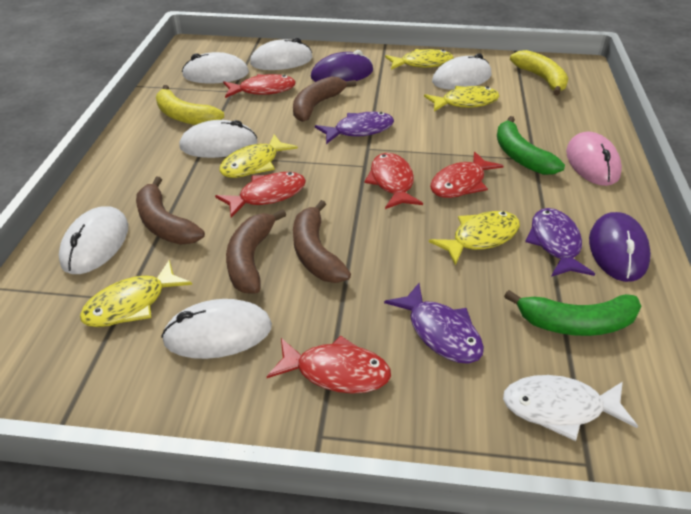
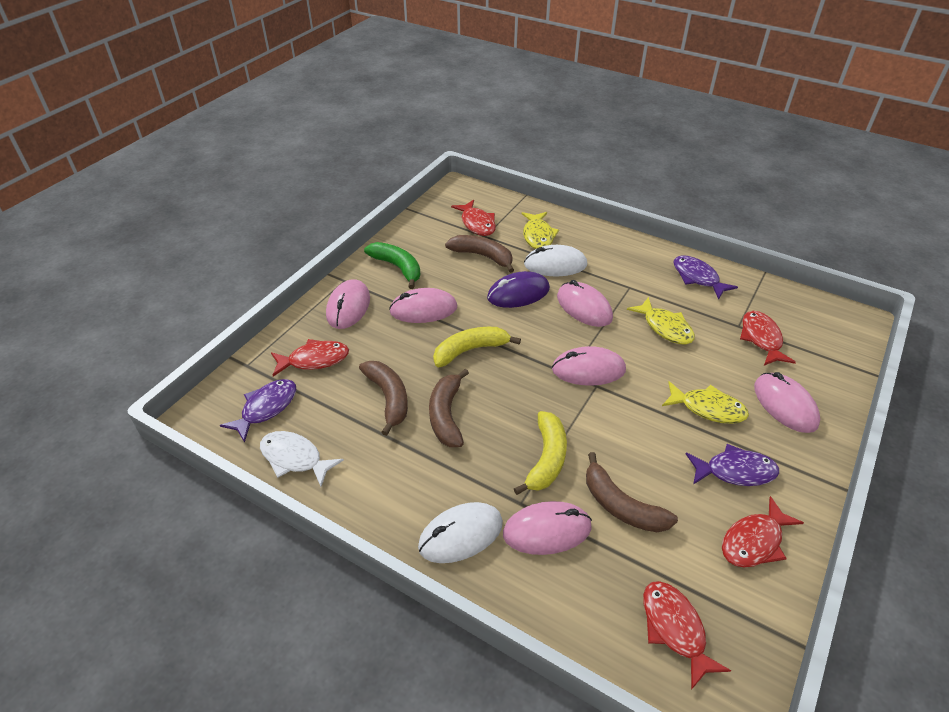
green banana: [497,116,565,175] [504,290,642,336] = 2 -> [364,242,420,289] = 1
pink mouse: [566,131,622,186] = 1 -> [326,279,370,329] [389,288,457,323] [503,501,592,555] [552,346,626,386] [557,280,613,327] [754,372,820,433] = 6
purple mouse: [311,50,373,82] [589,212,651,282] = 2 -> [487,271,550,308] = 1
white mouse: [59,207,128,274] [161,299,272,359] [179,120,258,158] [182,52,249,83] [250,38,312,70] [432,53,491,90] = 6 -> [418,502,503,563] [524,245,587,277] = 2
yellow fish: [80,260,192,327] [219,134,298,178] [385,49,453,70] [424,86,499,111] [429,211,520,266] = 5 -> [522,212,559,249] [627,297,695,345] [662,381,749,424] = 3

